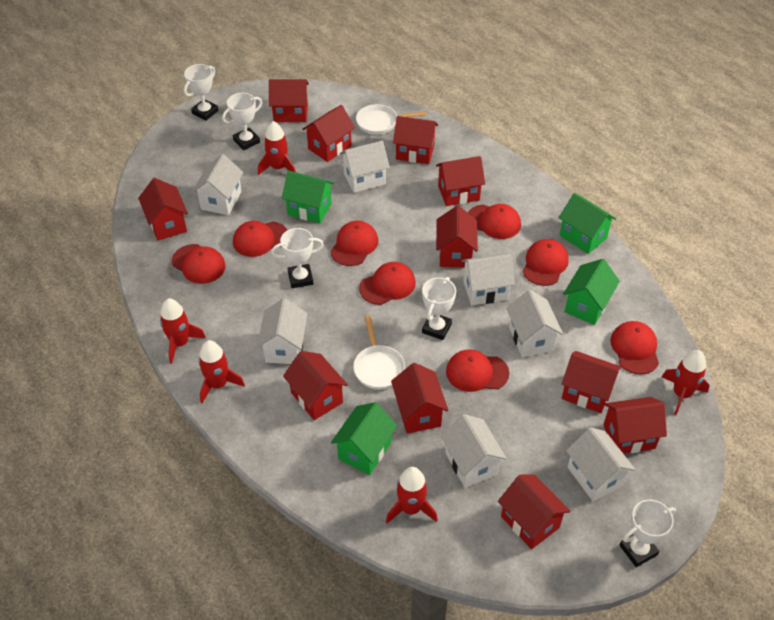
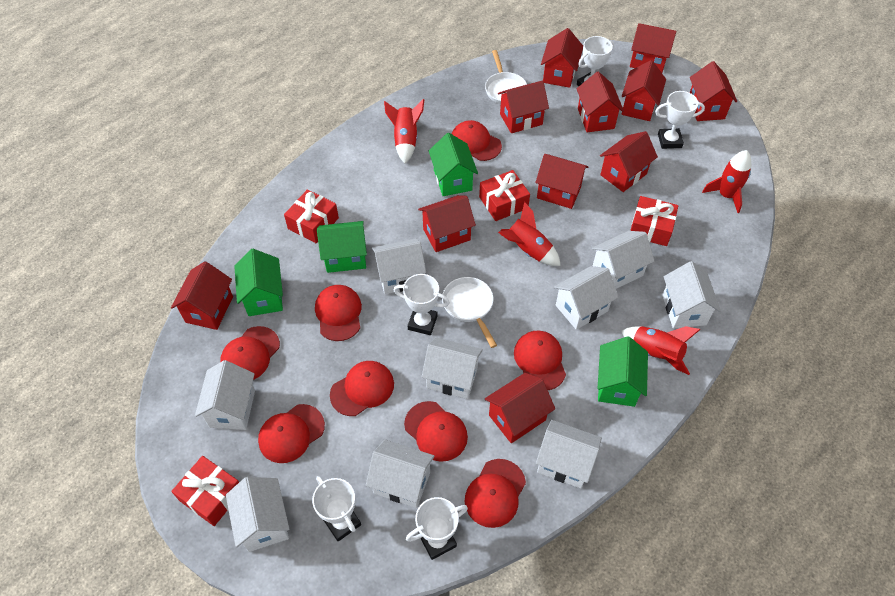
red gift: none = 0 -> [171,456,239,526] [284,189,339,243] [479,170,530,221] [630,196,678,246] = 4
red rocket: [160,298,206,364] [198,340,245,403] [258,121,296,175] [386,467,438,523] [662,350,710,415] = 5 -> [384,99,424,164] [498,202,561,266] [621,326,700,375] [702,150,752,213] = 4
white house: [192,154,243,215] [257,298,308,364] [340,141,390,193] [441,414,507,488] [461,254,515,305] [506,290,563,357] [566,427,636,501] = 7 -> [195,360,255,430] [226,477,289,552] [366,440,435,508] [372,238,426,294] [422,337,483,399] [536,420,602,488] [554,266,619,330] [592,231,654,289] [662,261,721,329] = 9

